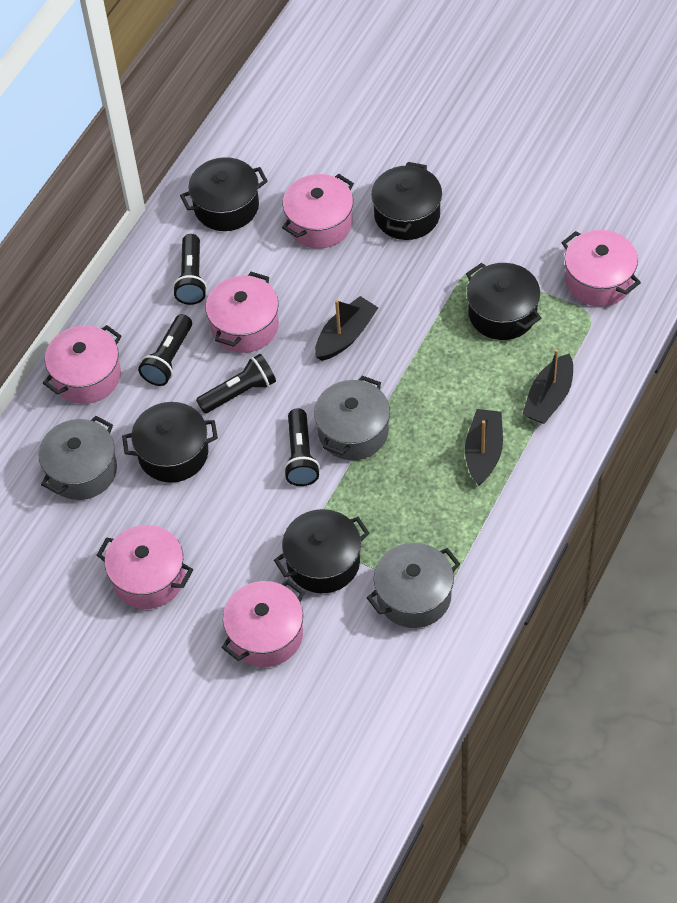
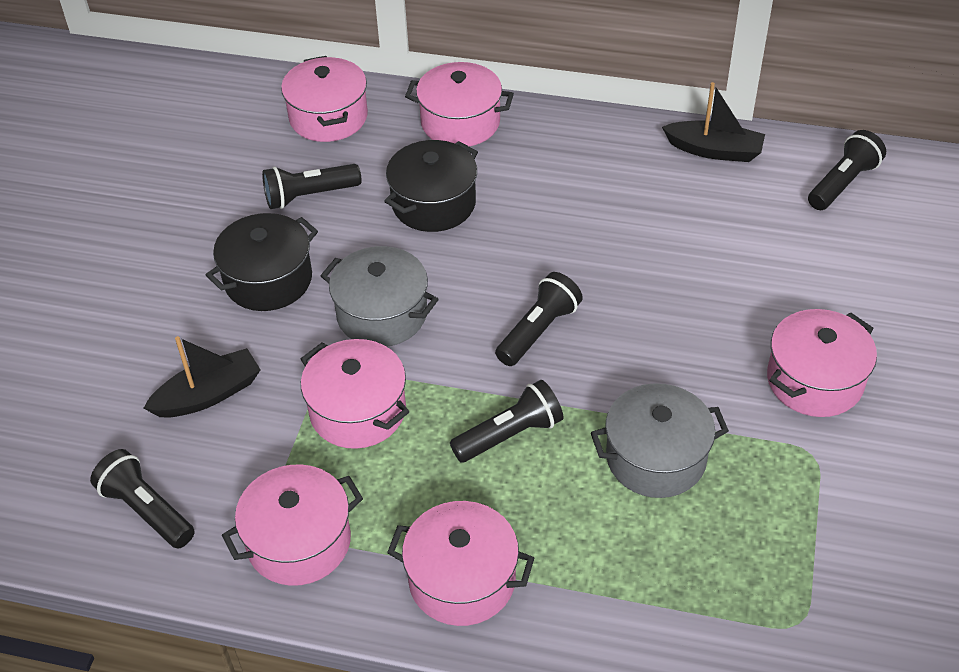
black boat: [315,296,379,361] [465,409,503,486] [522,349,573,424] = 3 -> [144,336,261,418] [662,82,765,162] = 2
black flashlight: [138,314,192,386] [173,234,207,305] [196,354,276,414] [284,408,320,486] = 4 -> [90,449,195,549] [262,164,362,209] [450,380,563,463] [495,272,583,366] [808,130,886,210] = 5
black pot: [122,402,218,483] [180,157,268,231] [274,509,369,593] [371,162,442,240] [466,263,541,340] = 5 -> [206,213,318,311] [384,140,478,232] = 2
grey pot: [38,416,117,500] [314,376,390,460] [367,543,460,628] = 3 -> [321,246,438,347] [591,383,729,498] = 2

